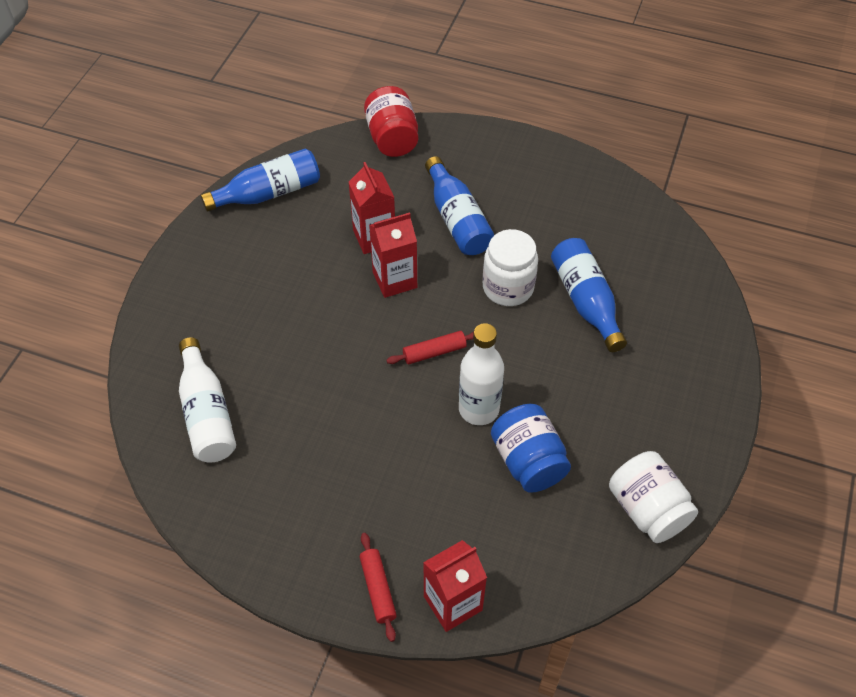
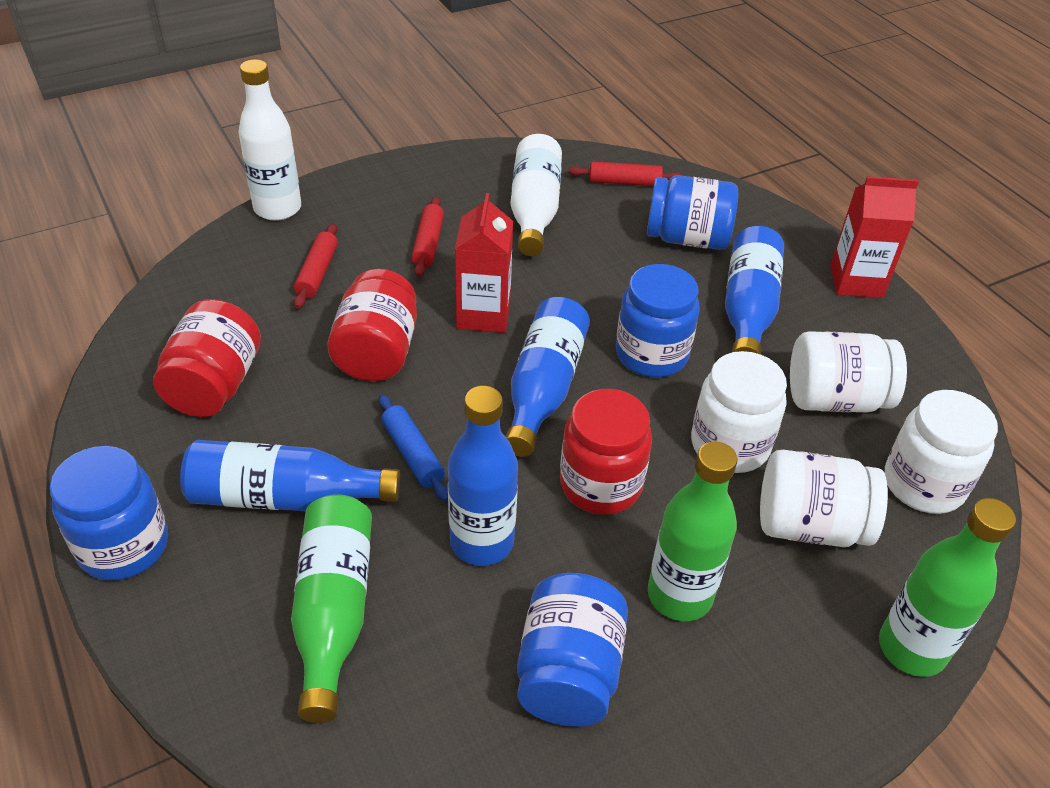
blue bottle: [201,148,320,212] [425,156,494,255] [551,238,627,352] = 3 -> [180,440,400,511] [448,386,518,566] [506,297,590,457] [725,226,784,354] = 4
blue jar: [491,404,571,493] = 1 -> [50,446,168,581] [517,573,628,727] [616,264,700,377] [647,175,738,250] = 4
blue rolling pin: none = 0 -> [379,394,448,502] = 1
green bottle: none = 0 -> [291,494,372,723] [648,442,737,621] [879,498,1016,677] = 3
red carton: [349,162,395,254] [369,213,417,298] [423,540,487,632] = 3 -> [455,193,513,333] [830,176,919,298] = 2
red jar: [364,86,418,157] = 1 -> [153,299,261,417] [327,269,417,381] [560,389,652,515] = 3
red rolling pin: [360,533,397,642] [386,331,474,364] = 2 -> [294,223,338,309] [411,197,444,277] [568,162,684,186] = 3
white jar: [483,229,538,306] [609,451,698,543] = 2 -> [691,351,787,473] [760,450,888,547] [790,331,907,413] [885,390,998,514] = 4

